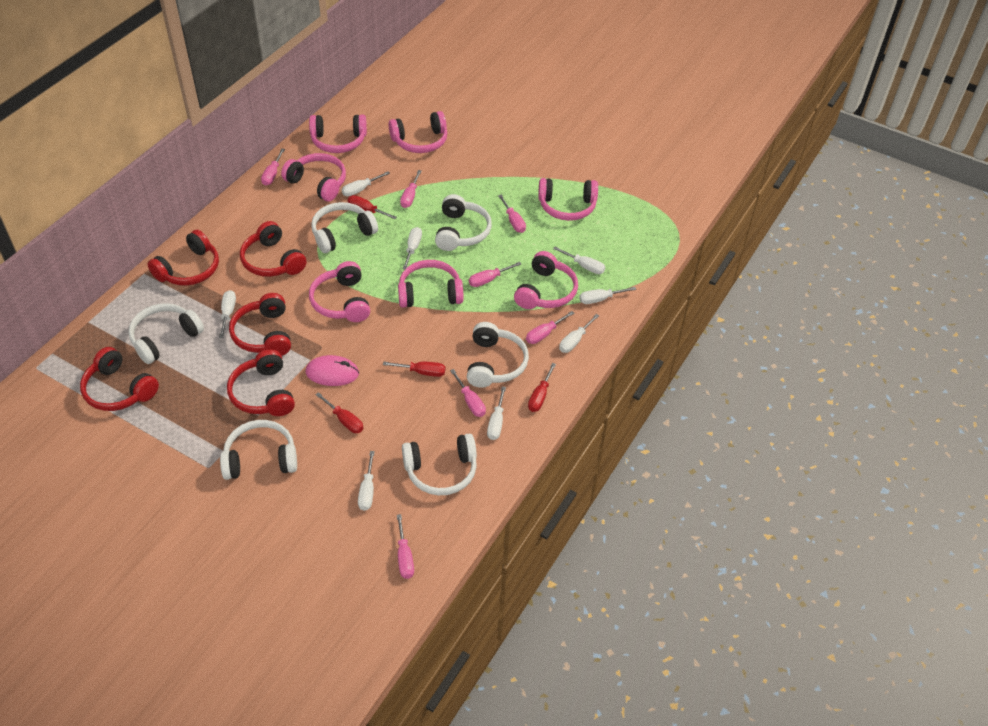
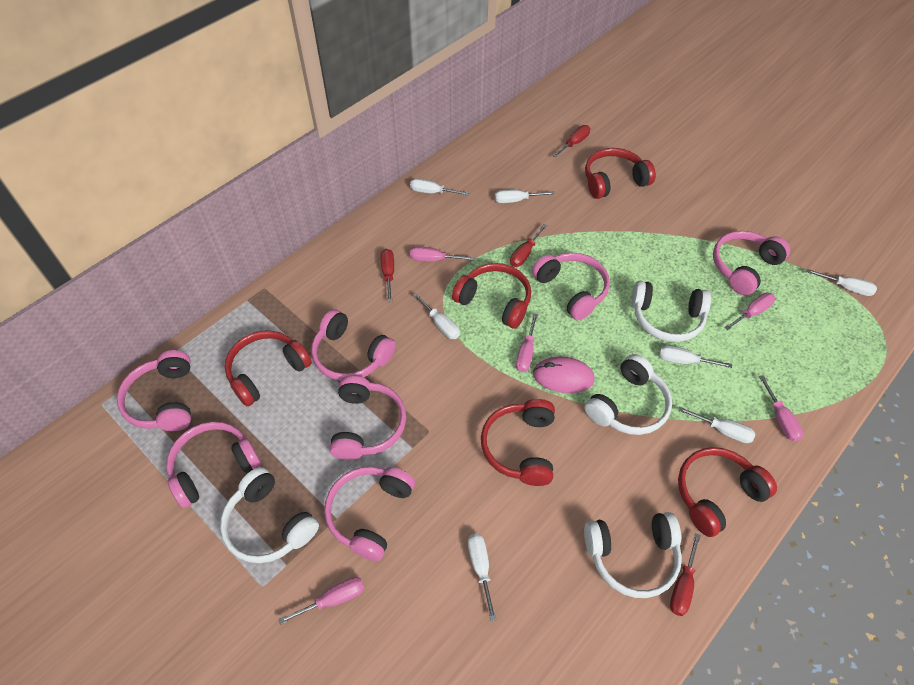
pink screwdriver: [261,149,285,186] [397,514,414,579] [400,170,421,208] [450,369,486,417] [469,262,521,287] [498,195,526,233] [526,311,574,344] = 7 -> [279,577,364,625] [410,246,474,262] [516,314,538,372] [724,293,775,330] [759,375,803,441] = 5
white headphones: [128,303,204,364] [220,420,297,480] [311,202,378,253] [402,434,477,495] [435,194,492,251] [467,322,529,388] = 6 -> [220,467,319,563] [584,354,672,435] [584,512,682,598] [632,281,711,342] = 4
white screwdriver: [219,290,236,338] [342,171,390,196] [358,451,375,511] [403,227,422,269] [487,386,506,440] [553,247,605,274] [559,314,599,353] [579,287,636,304] = 8 -> [410,178,469,195] [413,293,460,339] [468,534,496,621] [495,189,555,203] [659,345,732,368] [678,407,755,443] [807,269,877,296] = 7

